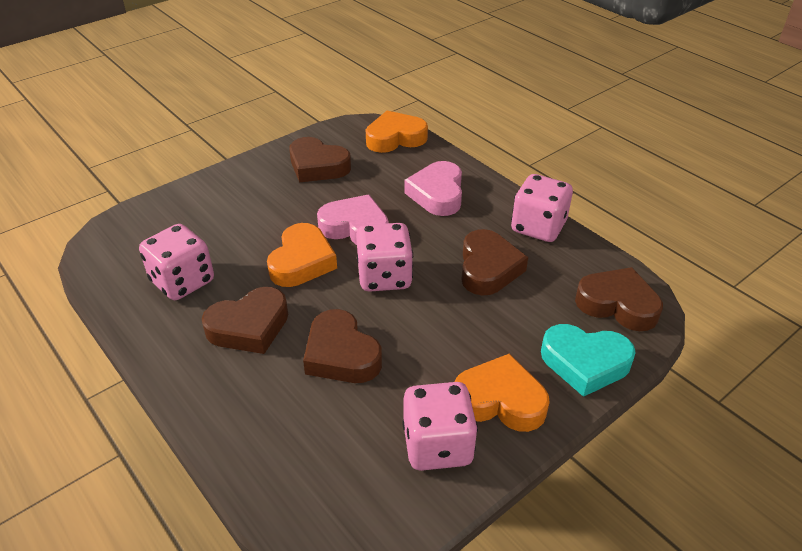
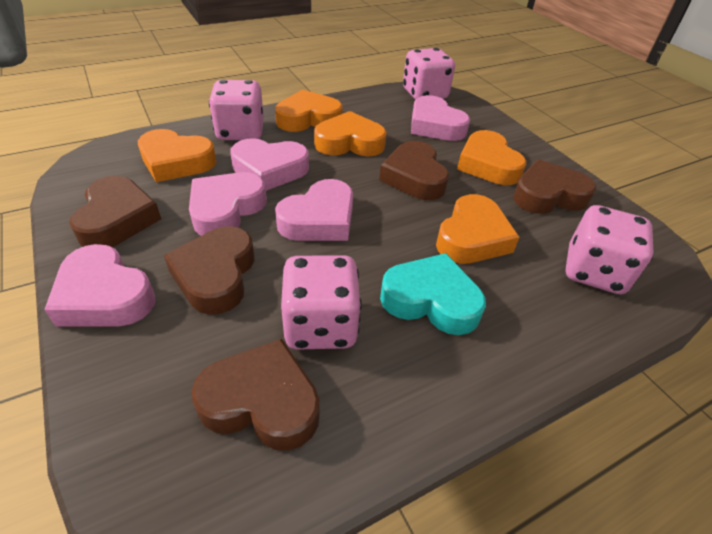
orange heart: [267,223,337,287] [366,111,428,153] [454,353,550,432] = 3 -> [138,129,217,182] [275,89,343,132] [314,111,387,156] [436,194,520,264] [457,130,526,185] = 5
pink heart: [317,194,389,245] [404,161,462,216] = 2 -> [44,244,155,326] [189,172,267,236] [230,138,309,191] [275,179,353,241] [411,95,470,141] = 5

